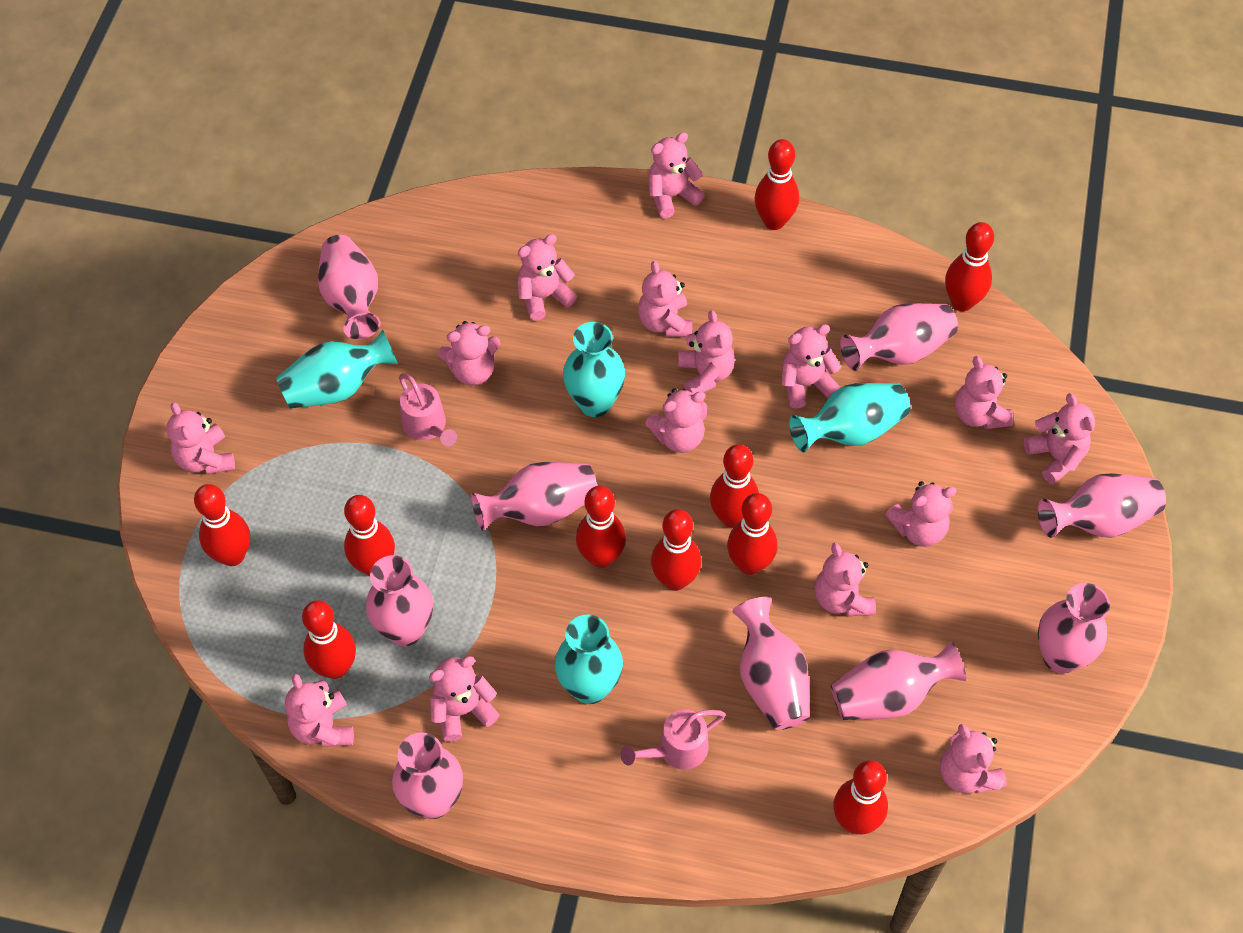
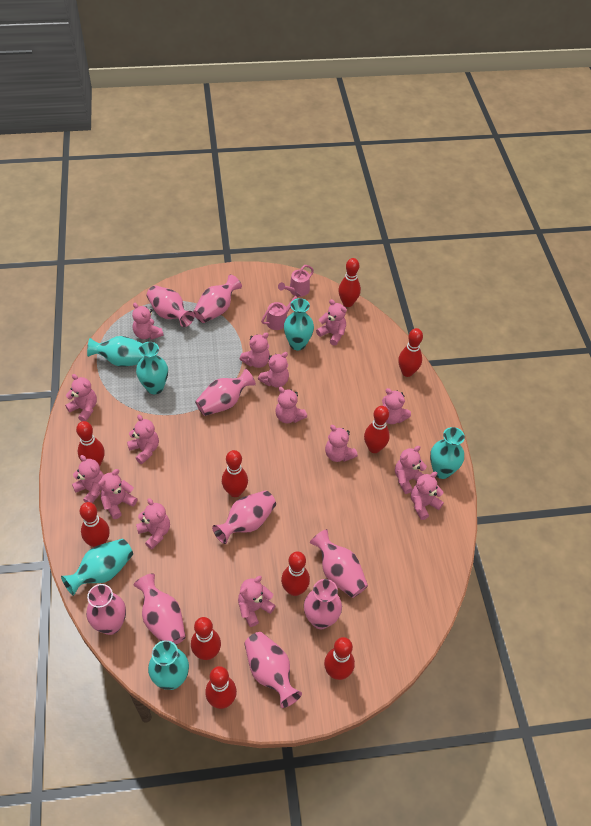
turquoise vase: [276,330,398,409] [555,615,623,704] [563,322,625,417] [789,383,910,452] = 4 -> [61,539,133,596] [87,336,143,367] [136,342,168,394] [148,640,189,690] [284,298,314,350] [430,427,465,479] = 6

